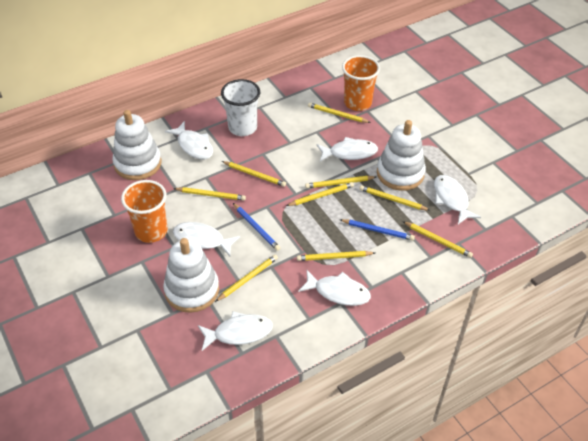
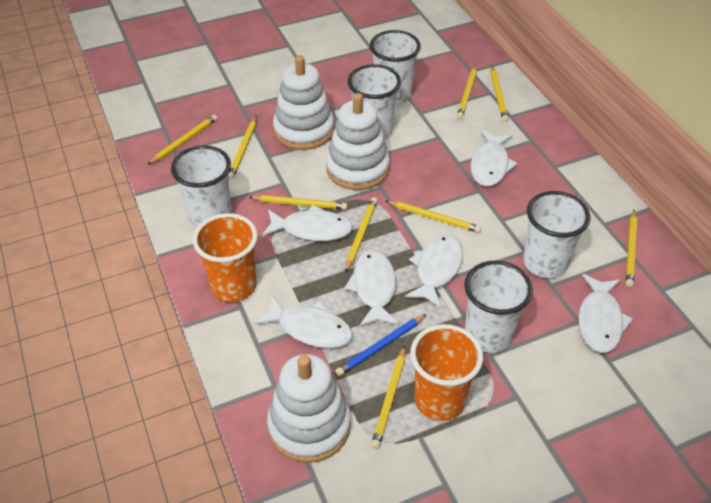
blue pencil: [233,203,280,251] [340,219,415,241] = 2 -> [335,314,427,376] = 1
white cup: [221,79,260,136] = 1 -> [171,146,232,227] [348,64,401,139] [370,30,421,105] [464,261,533,353] [523,191,590,278] = 5

